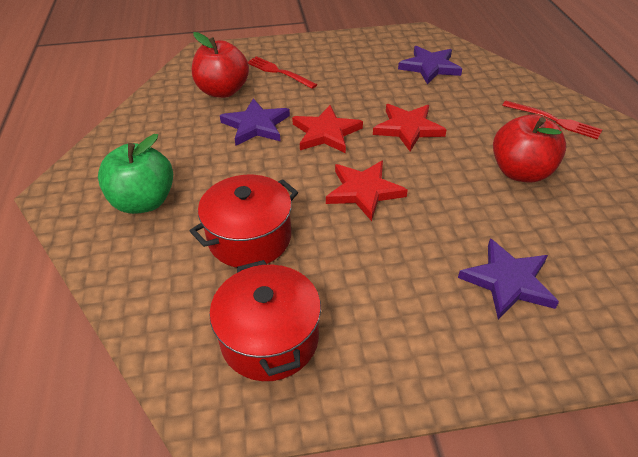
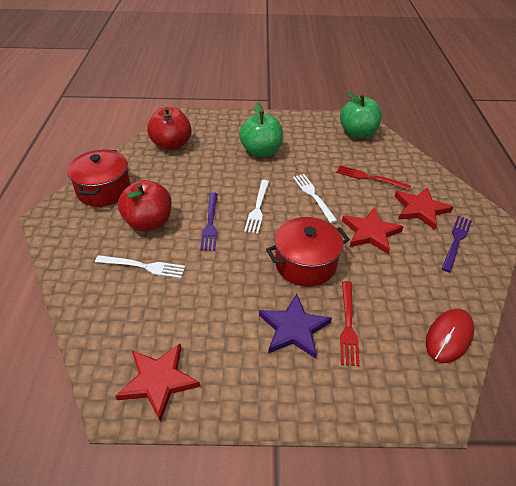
green apple: [98,134,173,214] = 1 -> [239,102,283,157] [340,91,382,138] = 2
purple fork: none = 0 -> [200,193,218,251] [441,216,472,272] = 2
purple star: [220,99,290,146] [398,46,462,84] [458,239,559,319] = 3 -> [259,294,332,359] = 1
red mouse: none = 0 -> [426,309,474,363] = 1
white fork: none = 0 -> [95,255,185,278] [244,180,269,234] [293,174,337,223] = 3

